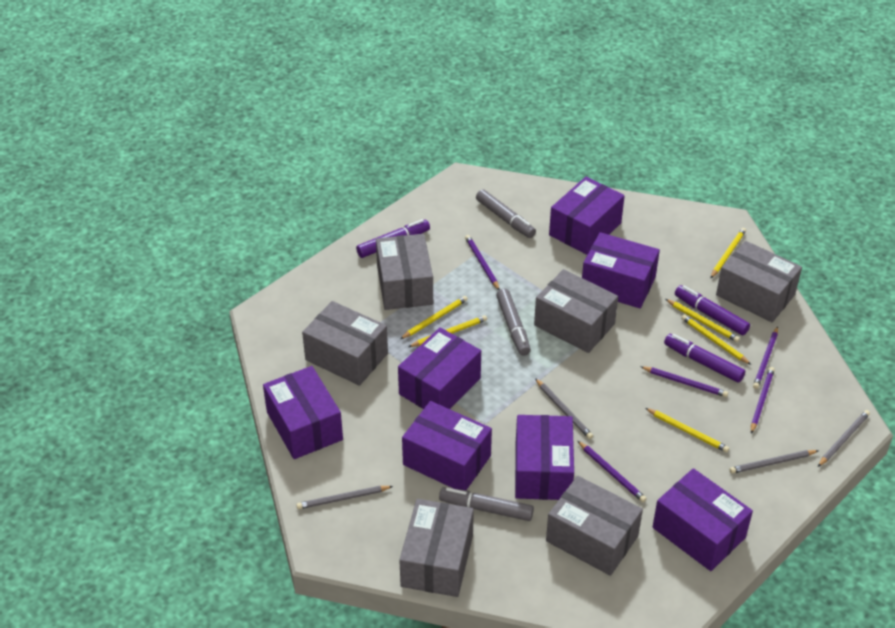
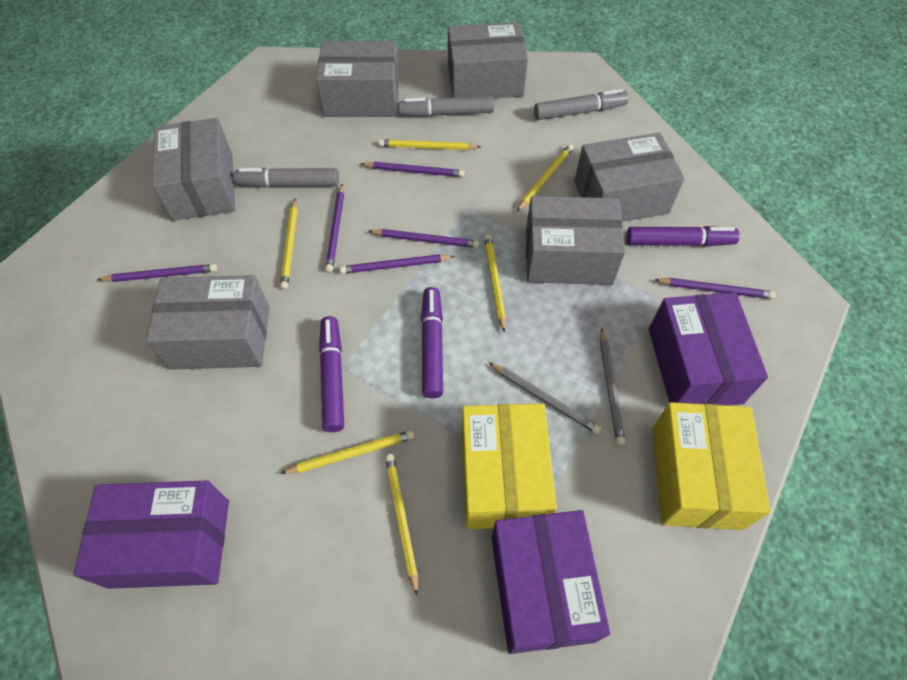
grey pencil: [296,486,393,509] [535,378,593,439] [730,450,819,474] [818,410,870,467] = 4 -> [488,362,601,434] [600,328,625,445] = 2
purple box: [263,366,343,459] [398,327,481,409] [402,401,492,490] [515,415,574,500] [549,176,625,255] [582,232,660,308] [653,468,753,571] = 7 -> [74,480,229,589] [492,510,610,654] [649,292,768,406] = 3
purple pencil: [465,235,500,290] [578,441,647,502] [640,366,728,397] [751,367,775,434] [753,326,778,389] = 5 -> [97,264,217,282] [325,184,344,272] [340,254,455,274] [361,162,465,177] [369,229,480,248] [655,278,776,299] = 6
yellow box: none = 0 -> [462,403,557,529] [652,402,771,530] = 2

